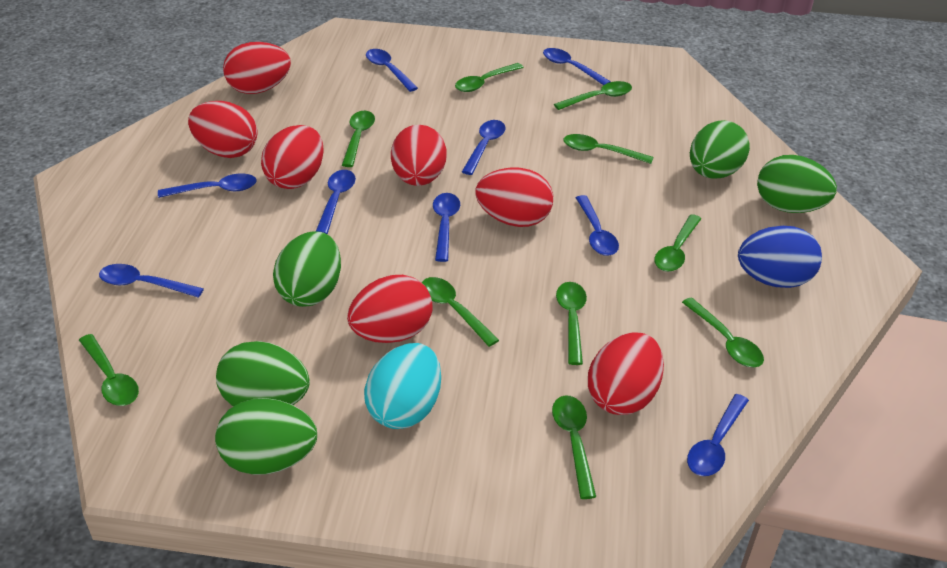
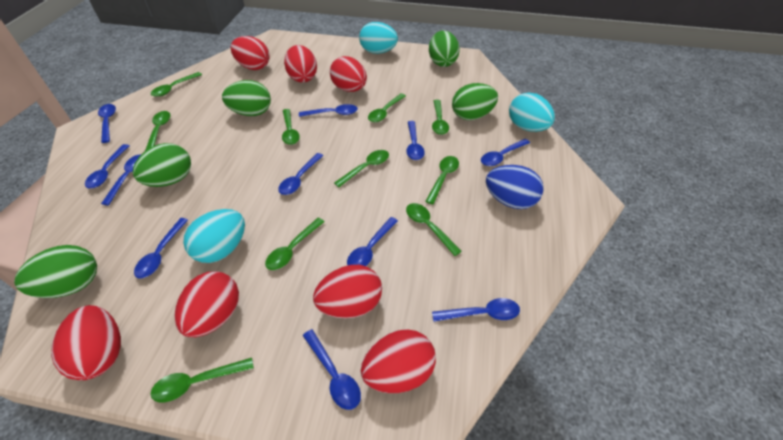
blue spoon: [99,264,204,298] [158,173,257,198] [316,170,356,234] [366,49,418,92] [433,193,460,262] [462,120,505,175] [543,48,611,85] [576,195,619,256] [687,394,749,476] = 9 -> [85,144,129,188] [98,104,116,143] [101,154,141,205] [134,218,188,278] [278,153,323,195] [299,104,358,117] [302,329,361,410] [347,217,398,266] [406,121,425,160] [432,298,520,322] [481,139,530,166] = 11
turquoise egg: [364,343,441,429] = 1 -> [183,209,245,263] [359,22,398,54] [509,93,555,132] = 3

